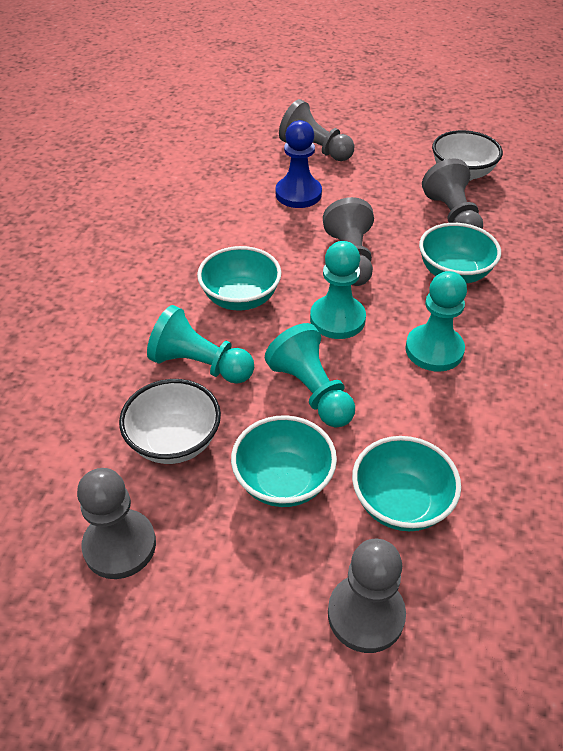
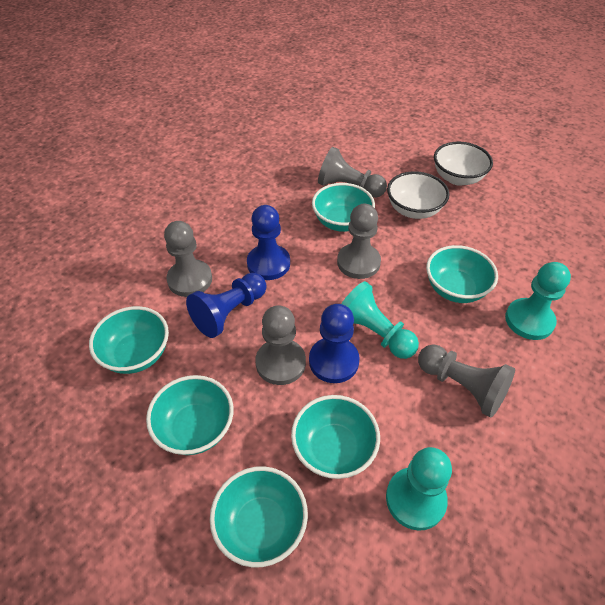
blue pawn: [276,120,322,208] = 1 -> [186,273,267,338] [247,205,290,280] [309,304,360,383] = 3
turquoise bowl: [197,246,281,311] [231,415,337,507] [352,436,461,531] [419,223,501,283] = 4 -> [89,306,169,374] [146,375,234,455] [210,466,308,568] [291,395,380,479] [312,183,375,232] [426,245,498,303] = 6
turquoise pawn: [147,305,254,384] [265,323,355,427] [310,241,366,339] [405,271,467,371] = 4 -> [341,281,419,359] [386,447,452,531] [505,262,571,340] = 3

